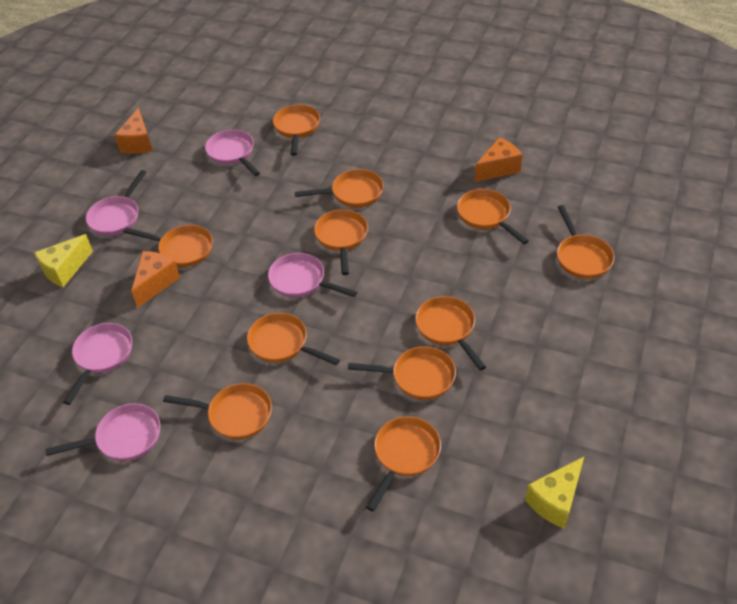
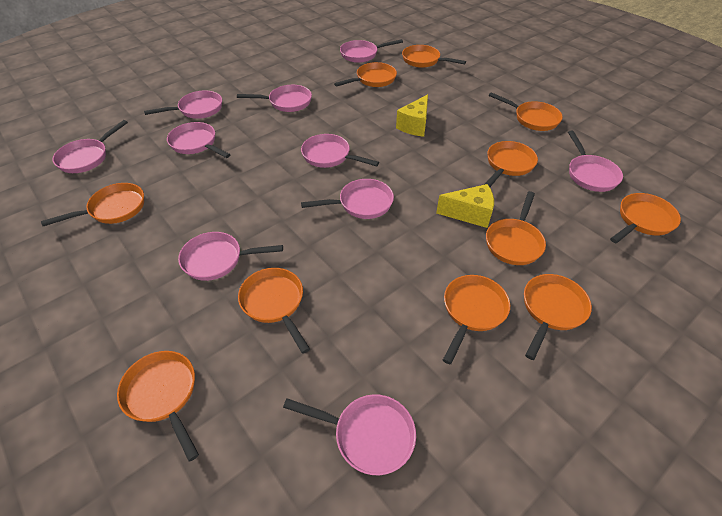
orange cheese: [115,108,152,154] [131,251,180,308] [475,137,523,182] = 3 -> none = 0
pink pan: [46,403,160,461] [63,323,132,405] [86,170,146,236] [205,129,260,176] [268,253,357,298] = 5 -> [53,120,128,173] [144,91,222,119] [167,122,231,158] [178,232,283,281] [237,85,312,112] [283,394,416,475] [301,134,379,168] [301,179,394,219] [340,39,403,63] [568,130,623,192] = 10

